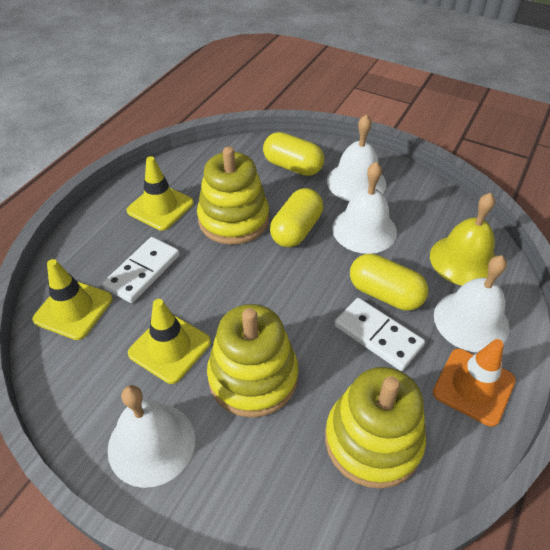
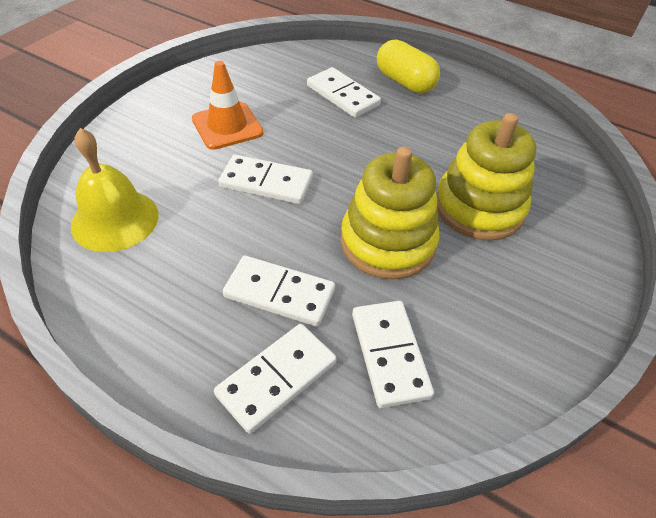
white bell: [107,385,195,488] [327,114,386,201] [332,162,397,254] [434,255,510,352] = 4 -> none = 0
white domino: [102,237,180,303] [334,298,425,371] = 2 -> [214,324,337,434] [218,155,313,204] [223,256,335,327] [307,67,381,118] [352,301,434,408] = 5
yellow capsule: [263,132,324,176] [270,188,323,247] [350,254,428,310] = 3 -> [377,40,440,93] = 1
yellow stacking toy: [197,146,269,245] [207,304,298,418] [325,367,426,489] = 3 -> [341,147,439,279] [437,113,536,241] = 2
yellow traffic cone: [32,259,112,340] [127,156,194,231] [128,299,211,384] = 3 -> none = 0

